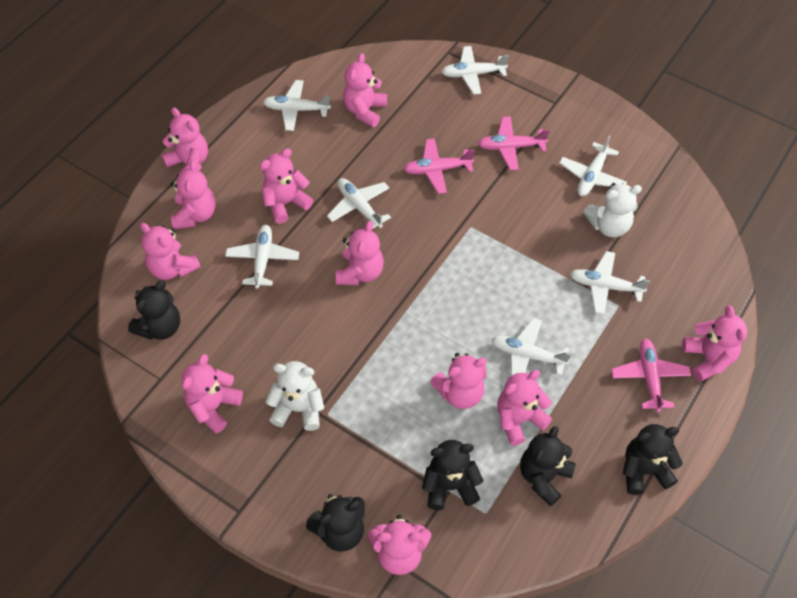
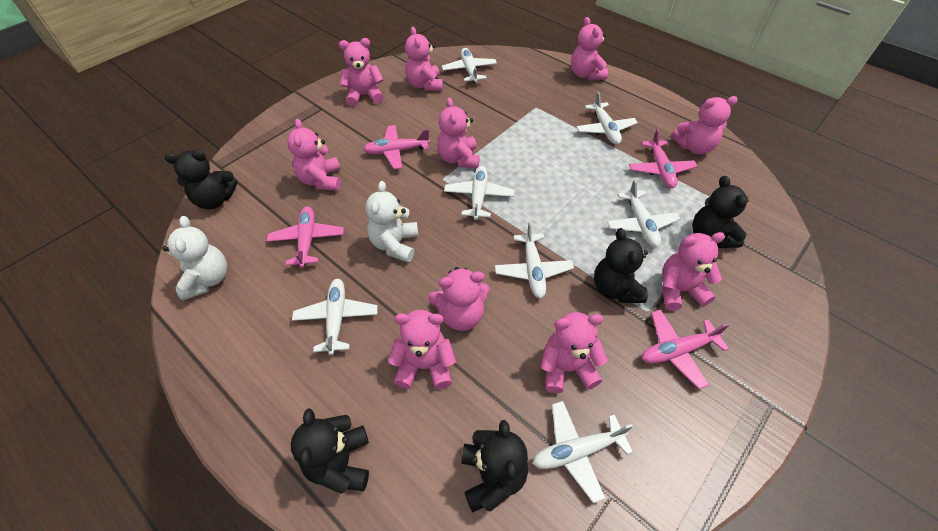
pink plane: [404,138,475,194] [478,116,550,170] [611,338,691,412] = 3 -> [267,206,344,268] [363,125,430,169] [629,129,697,188] [642,310,730,389] = 4
pink teddy bear: [140,223,201,280] [161,108,208,174] [171,160,216,229] [182,354,243,433] [260,149,313,224] [336,221,384,285] [343,53,387,127] [368,515,431,575] [430,353,487,409] [497,370,552,446] [682,305,747,382] = 11 -> [287,119,341,191] [339,38,384,107] [388,310,456,389] [405,27,443,91] [428,267,490,331] [437,98,480,168] [540,312,608,393] [571,17,608,80] [662,232,725,311] [671,96,738,154] = 10

